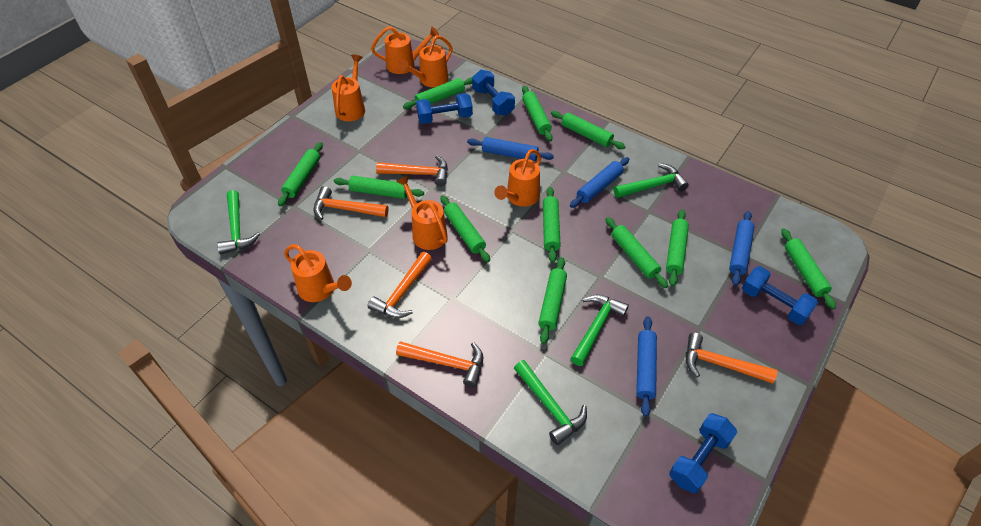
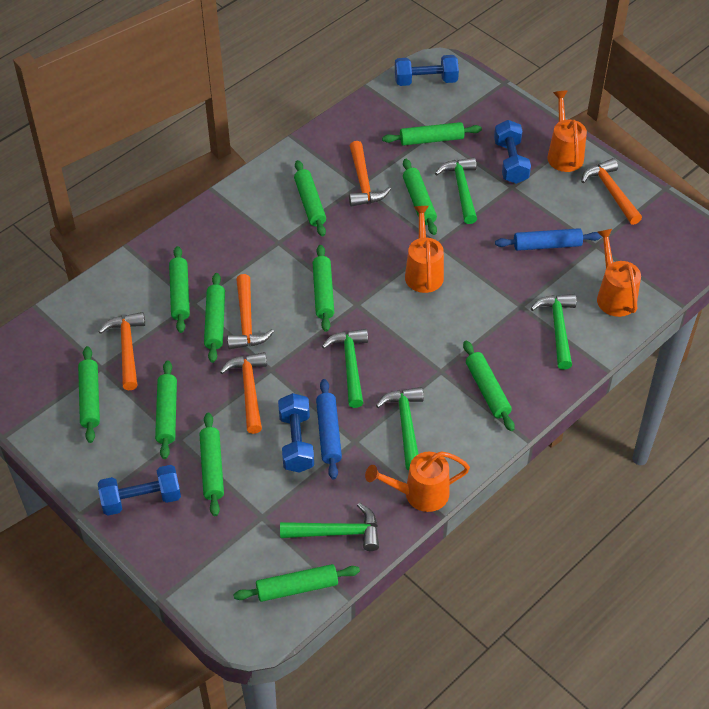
blue rolling pin: [467,137,554,161] [570,157,629,208] [636,316,657,417] [729,211,755,286] = 4 -> [316,379,342,479] [495,228,602,251] = 2
green hammer: [217,190,260,254] [514,360,587,445] [570,295,629,366] [614,163,689,198] = 4 -> [280,503,379,551] [322,329,368,408] [376,387,424,470] [435,157,477,224] [531,294,577,369] = 5
orange watering can: [284,244,352,302] [332,54,365,121] [371,26,439,74] [396,175,448,250] [399,35,452,87] [494,149,541,207] = 6 -> [365,451,470,512] [405,206,444,293] [547,91,587,172] [597,229,641,317] = 4

